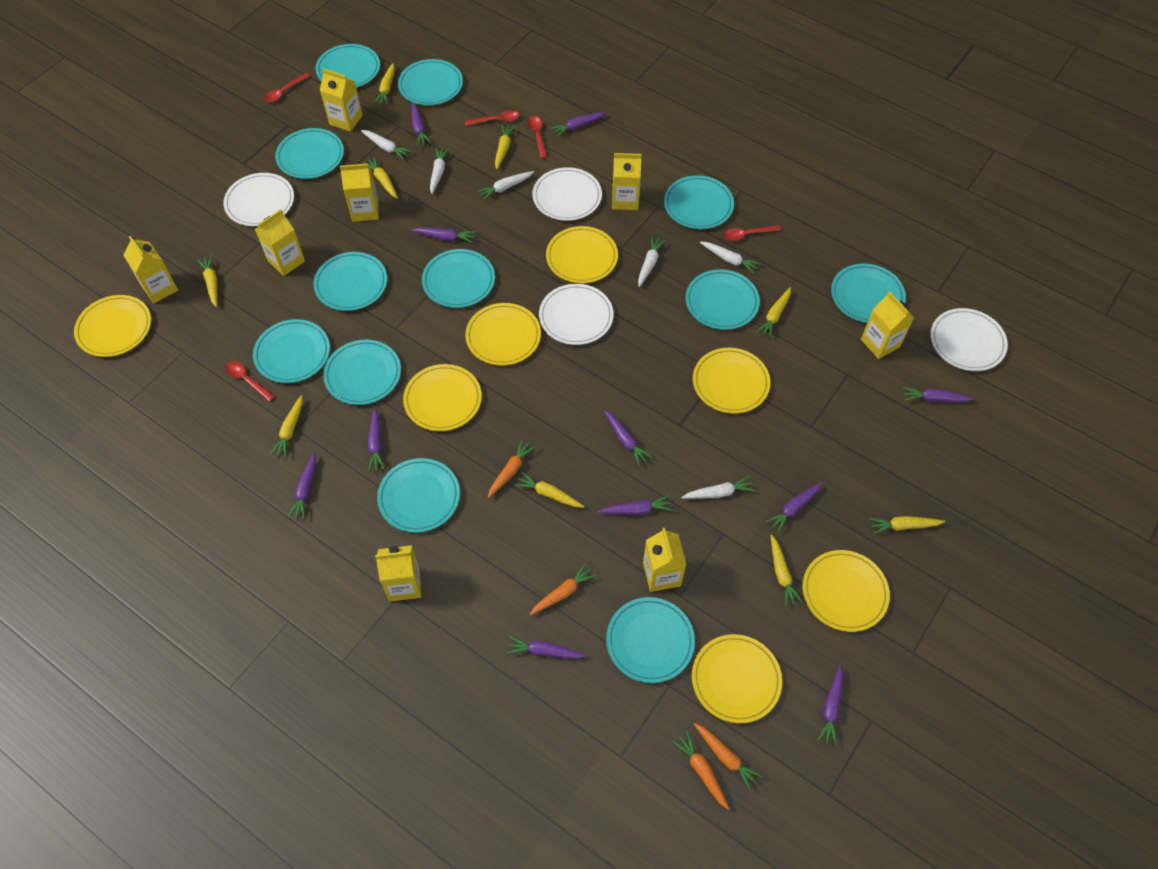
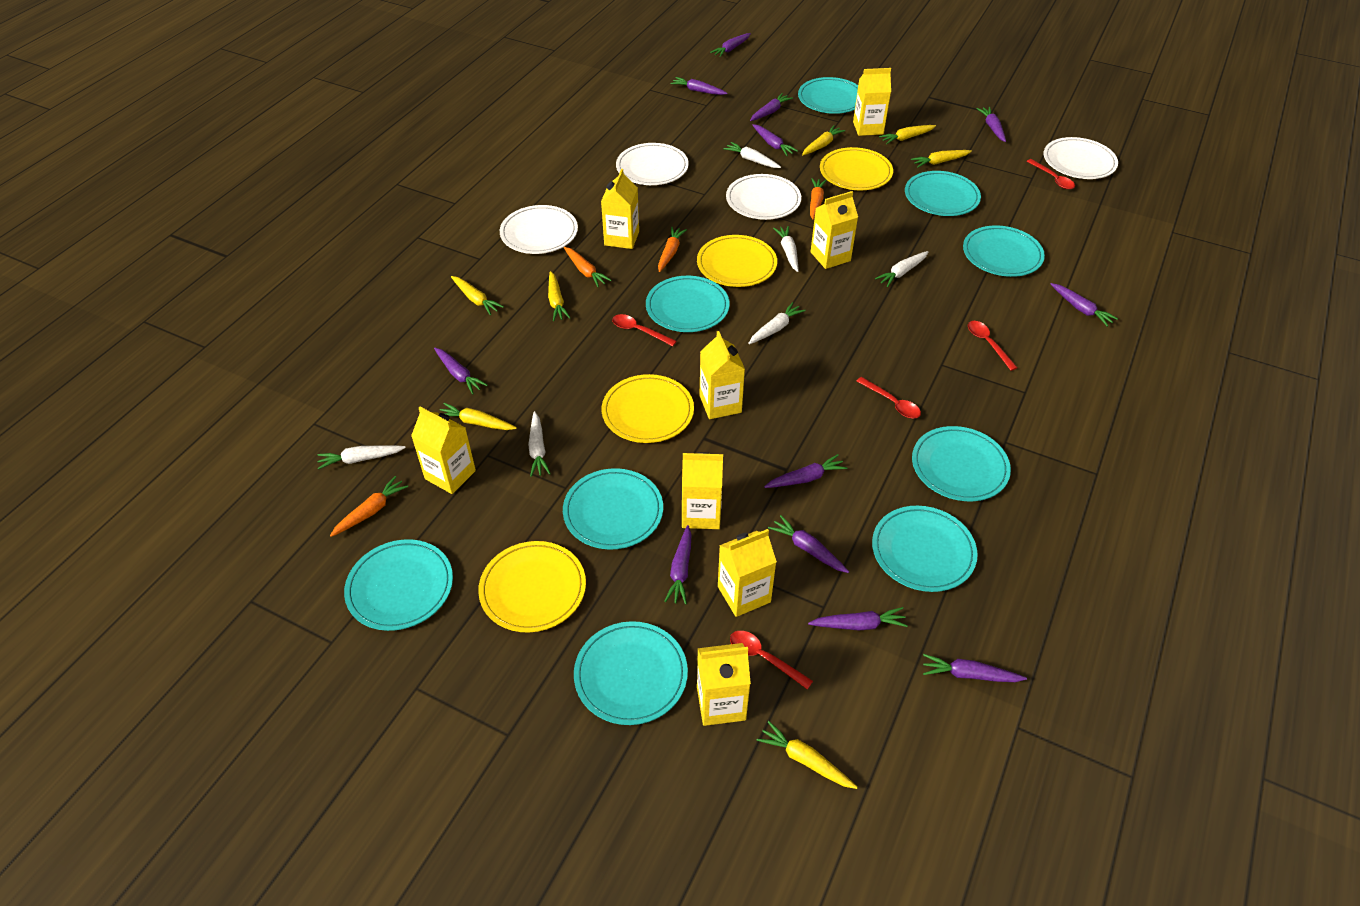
purple carrot: [288,453,316,519] [368,408,385,472] [412,103,431,146] [412,228,475,243] [506,636,586,659] [550,112,606,137] [598,495,673,515] [604,410,652,466] [766,482,822,533] [817,666,843,746] [903,387,974,402] = 11 -> [434,348,488,395] [664,525,691,605] [670,77,727,95] [710,33,751,57] [750,93,793,121] [753,124,798,156] [764,454,847,488] [768,515,849,573] [808,607,908,631] [923,654,1027,682] [977,107,1006,142] [1051,283,1118,327] = 12
turquoise plate: [253,319,330,383] [275,128,344,179] [313,252,387,311] [316,44,380,88] [323,340,401,405] [377,458,460,533] [398,59,463,106] [422,249,495,308] [606,597,695,683] [664,175,734,229] [685,269,760,330] [831,263,906,323] = 12 -> [344,539,453,631] [563,468,663,550] [574,621,688,725] [646,276,730,332] [798,77,858,114] [872,506,978,592] [905,171,981,216] [912,426,1011,501] [963,225,1045,277] = 9
yellow carrot: [197,255,217,307] [270,395,303,457] [362,157,398,199] [374,63,395,105] [495,124,515,169] [515,472,585,508] [756,287,791,338] [771,535,803,607] [869,516,945,534] = 9 -> [440,403,517,430] [451,276,504,315] [548,271,570,321] [756,721,858,789] [802,125,845,155] [879,125,936,144] [911,150,972,167] = 7
yellow plate: [74,295,151,357] [403,364,482,431] [465,303,541,366] [546,226,618,284] [692,634,782,723] [693,348,770,414] [802,550,890,632] = 7 -> [478,541,586,632] [602,374,694,443] [697,235,777,287] [820,147,893,190] = 4

